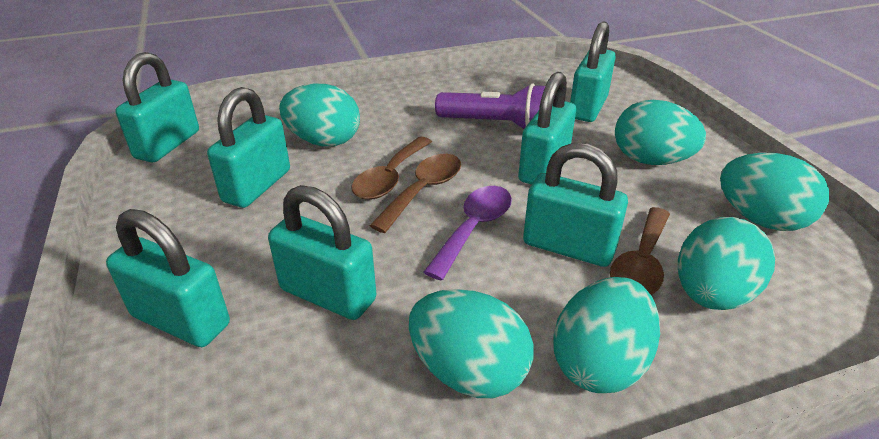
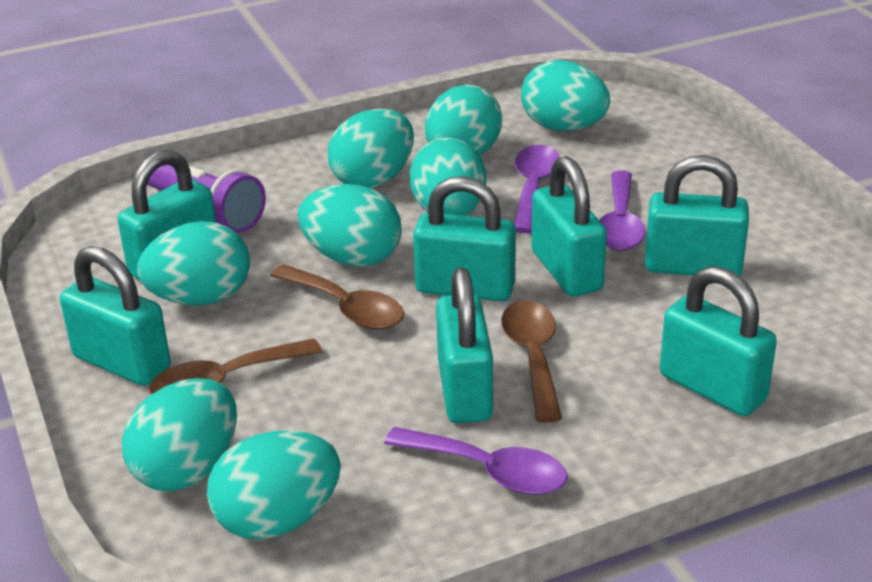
purple spoon: [424,186,512,280] = 1 -> [384,427,568,495] [513,145,560,233] [599,171,646,251] = 3
turquoise egg: [279,84,360,147] [409,289,533,398] [553,277,660,393] [615,100,706,165] [678,217,775,310] [720,153,829,231] = 6 -> [122,378,237,491] [137,221,250,306] [207,430,341,540] [298,184,402,267] [328,109,414,188] [409,137,486,216] [425,85,502,155] [521,60,610,131] = 8

